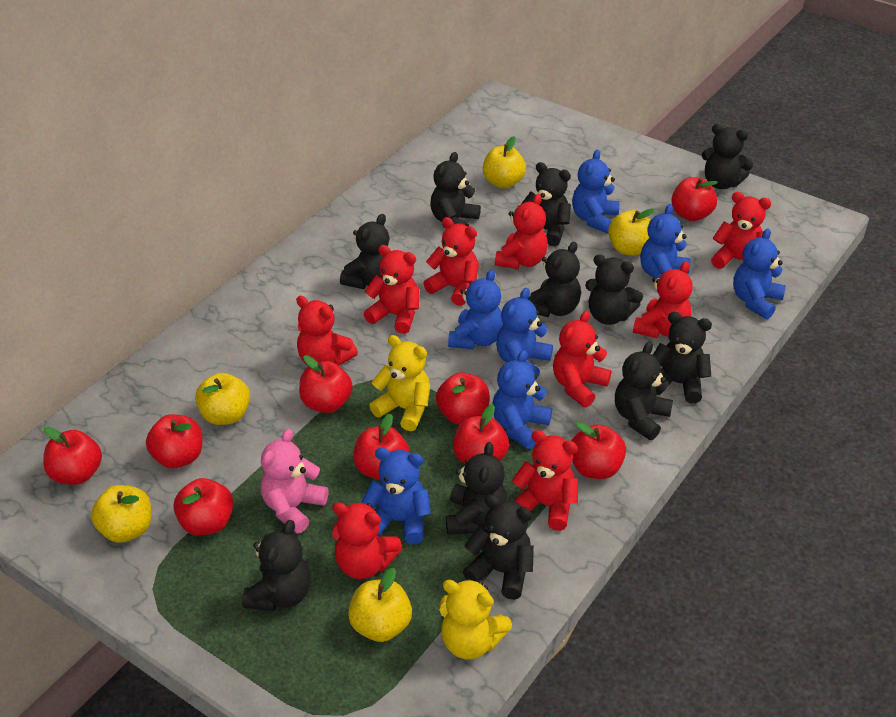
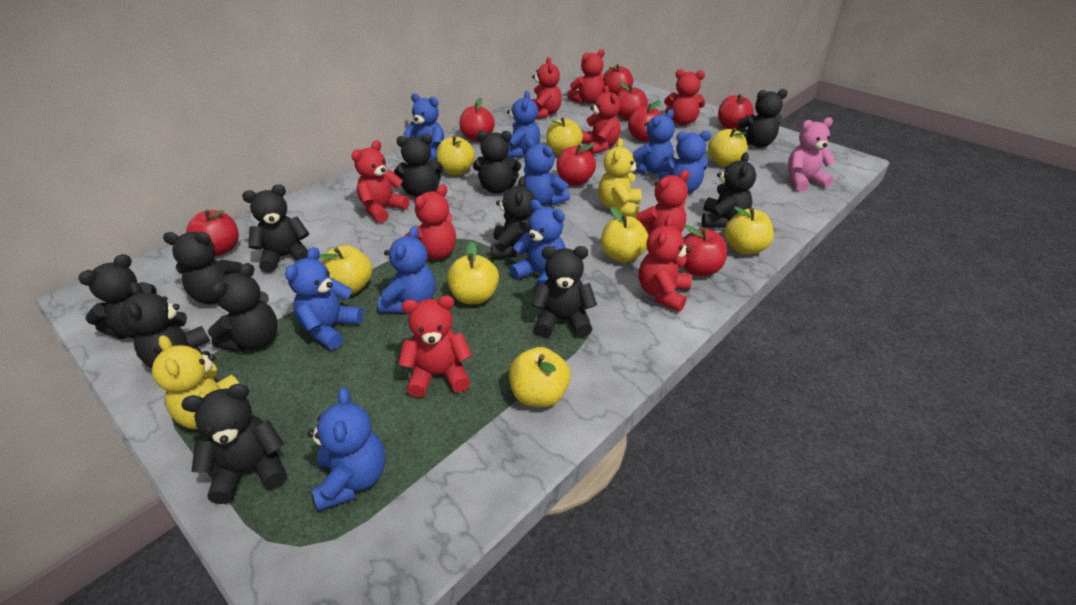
black teddy bear: [242,520,311,611] [340,214,389,289] [430,152,481,228] [446,442,507,535] [463,495,534,600] [521,162,571,246] [528,242,581,317] [585,254,643,325] [615,341,673,440] [653,312,712,403] [702,124,753,189] = 11 -> [78,254,157,339] [120,282,211,368] [163,232,243,305] [181,384,287,504] [208,263,278,352] [242,184,309,273] [394,134,443,197] [473,131,521,194] [491,177,535,259] [531,246,597,337] [702,152,756,228] [736,89,788,148] = 12
blue teddy bear: [362,448,431,544] [448,269,504,349] [492,350,552,449] [496,288,553,380] [572,150,619,233] [640,204,691,278] [733,228,786,319] = 7 -> [285,247,363,350] [308,387,386,511] [378,226,436,313] [403,93,444,162] [506,91,541,158] [510,200,566,287] [524,138,570,207] [633,109,675,174] [659,130,711,193] = 9
red apple: [43,427,102,485] [146,414,202,469] [174,478,233,535] [299,355,353,413] [353,413,410,480] [436,372,490,425] [453,404,509,464] [571,421,626,479] [671,177,718,221] = 9 -> [186,210,239,256] [459,97,495,141] [556,143,596,186] [603,64,633,95] [617,82,648,121] [628,100,661,142] [683,225,727,276] [718,94,754,130] = 8
yellow apple: [91,485,151,543] [195,373,250,425] [348,568,412,642] [483,136,526,189] [608,209,655,256] = 5 -> [319,245,373,295] [436,136,475,175] [447,242,499,304] [509,347,571,407] [546,117,583,155] [601,207,648,263] [708,128,747,167] [724,206,774,255] = 8

